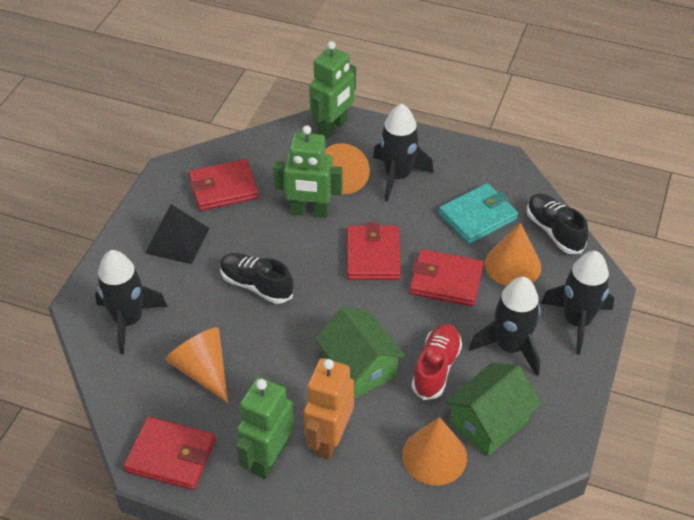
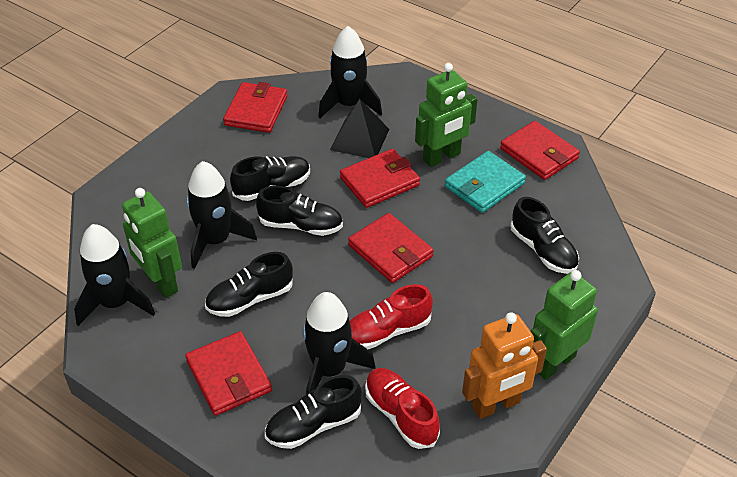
black shoe: [220,253,294,304] [527,193,589,254] = 2 -> [205,252,293,317] [230,156,310,201] [256,186,343,236] [265,375,362,449] [510,197,579,274] = 5
green house: [315,307,406,399] [444,363,541,456] = 2 -> none = 0
orange cone: [165,327,228,403] [325,143,370,194] [402,417,467,485] [485,223,541,286] = 4 -> none = 0
red shoe: [411,324,462,400] = 1 -> [350,284,433,349] [365,368,440,449] = 2
red wallet: [124,417,216,490] [189,159,259,211] [347,222,401,280] [409,249,484,306] = 4 -> [185,331,272,416] [223,82,287,133] [340,149,420,208] [348,213,434,283] [500,121,580,180] = 5

